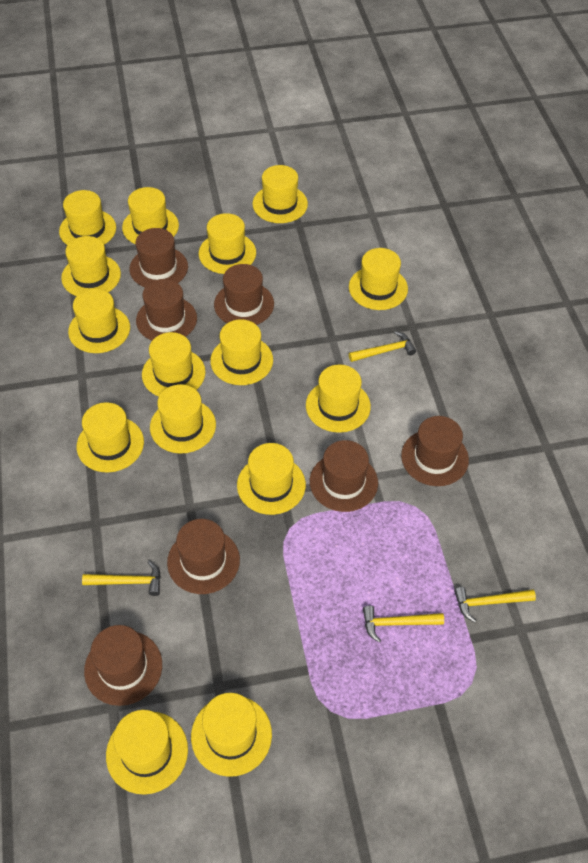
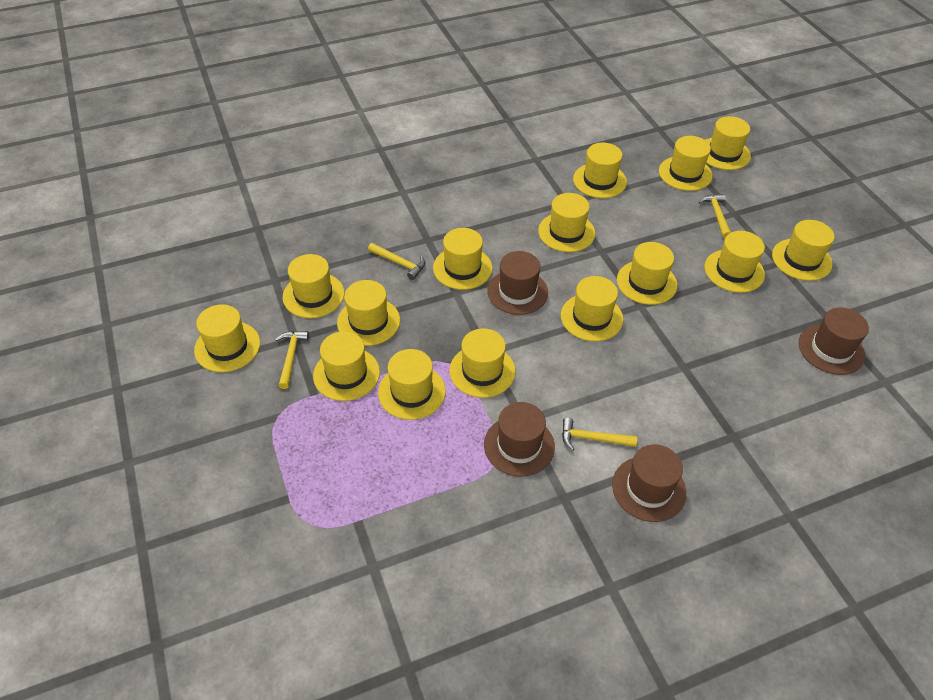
brown hat: [84,625,162,706] [129,228,188,287] [136,279,197,340] [167,519,240,594] [214,264,274,325] [310,440,378,512] [401,416,469,486] = 7 -> [484,402,555,477] [487,251,548,315] [612,444,686,522] [799,307,869,375] = 4

